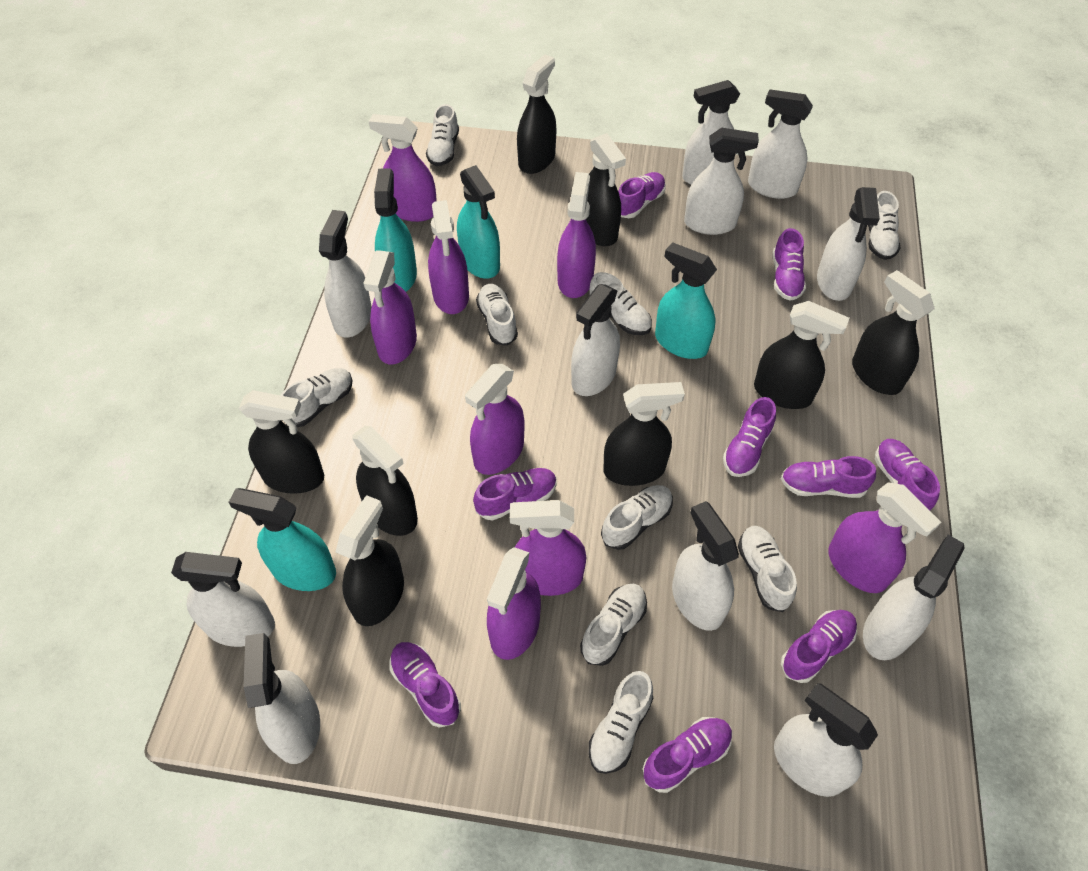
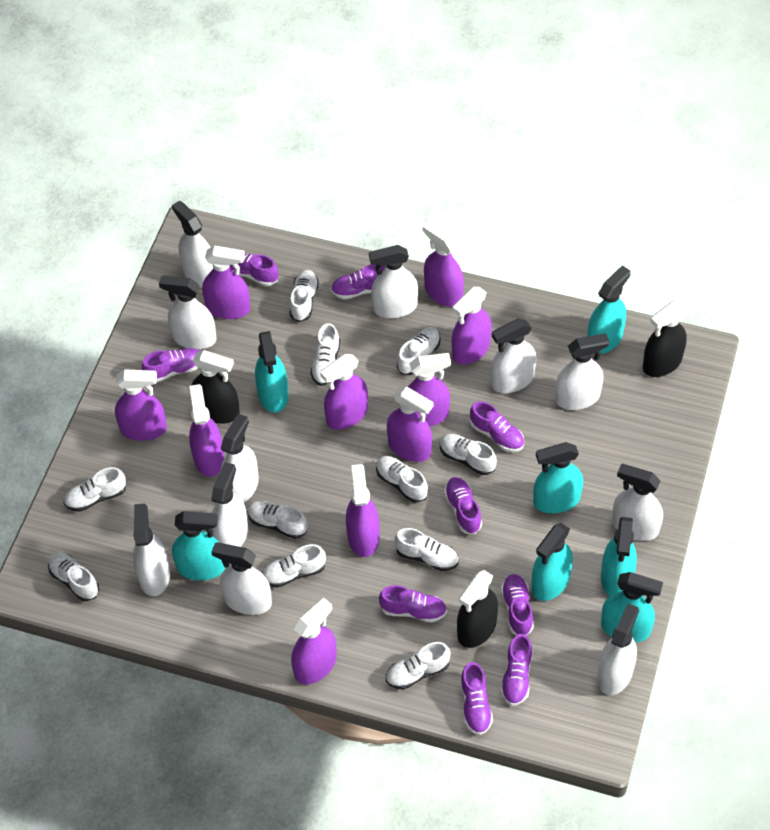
black spray bottle: [239,390,324,494] [336,495,404,626] [352,426,418,536] [517,54,556,174] [586,133,626,246] [603,382,685,486] [754,301,849,409] [852,270,935,395] = 8 -> [191,350,240,424] [457,570,498,648] [643,300,687,377] = 3
purple spray bottle: [363,250,417,364] [369,114,437,222] [428,200,469,314] [465,364,525,475] [487,547,541,660] [510,500,586,596] [557,172,596,298] [828,482,941,593] = 8 -> [115,369,167,441] [189,384,224,477] [202,245,250,319] [291,598,337,685] [320,354,368,430] [346,464,379,557] [387,386,434,462] [407,353,451,427] [423,221,464,307] [452,287,492,365] = 10
turquoise spray bottle: [228,488,336,591] [374,169,417,292] [457,165,500,279] [655,242,717,359] = 4 -> [172,511,225,580] [255,331,289,413] [531,523,573,601] [533,442,583,513] [587,265,631,354] [601,517,637,596] [601,572,663,642] = 7
white shoe: [281,368,353,427] [426,104,459,166] [476,284,518,346] [580,584,647,666] [588,671,653,774] [590,272,652,335] [601,485,673,550] [738,526,797,612] [868,191,900,260] = 9 -> [48,552,99,601] [64,467,126,512] [247,501,308,539] [262,544,326,588] [290,270,319,322] [310,323,340,386] [376,456,428,503] [386,642,451,690] [395,528,459,571] [397,327,441,375] [439,434,497,475] = 11

